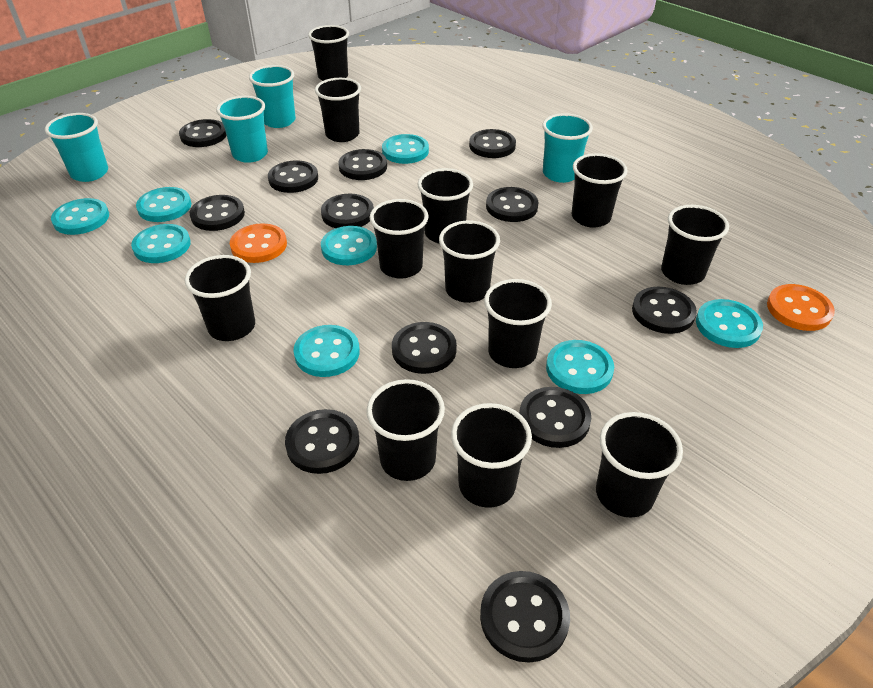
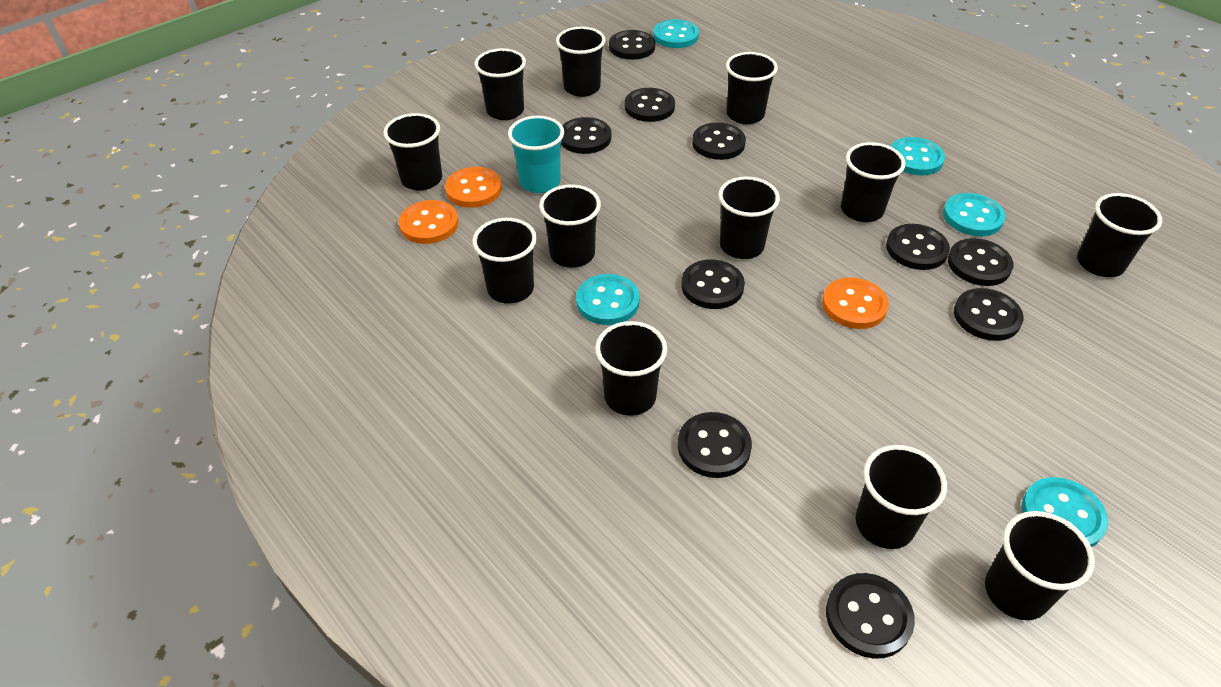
black button: [179,119,227,147] [190,195,245,231] [268,160,318,193] [285,409,359,474] [321,194,374,228] [338,149,387,180] [392,322,457,374] [469,129,516,158] [480,571,570,663] [486,187,539,222] [519,387,591,448] [632,287,697,334] = 12 -> [561,117,611,154] [609,30,655,60] [625,88,675,122] [678,412,752,478] [681,260,745,309] [692,123,746,160] [826,573,915,659] [886,224,950,270] [948,238,1013,286] [954,288,1024,341] = 10
orange button: [230,223,287,263] [767,284,835,331] = 2 -> [399,200,459,244] [445,167,502,208] [822,277,889,329] = 3
turquoise button: [51,198,109,235] [131,224,191,263] [136,187,191,222] [293,325,360,377] [321,226,377,265] [382,134,429,164] [546,340,614,394] [696,299,763,348] = 8 -> [576,274,640,325] [653,19,699,48] [890,137,945,175] [943,193,1005,236] [1022,477,1108,547] = 5
turquoise cup: [45,113,108,182] [216,96,268,163] [249,65,296,128] [542,113,593,183] = 4 -> [508,116,564,193] = 1

